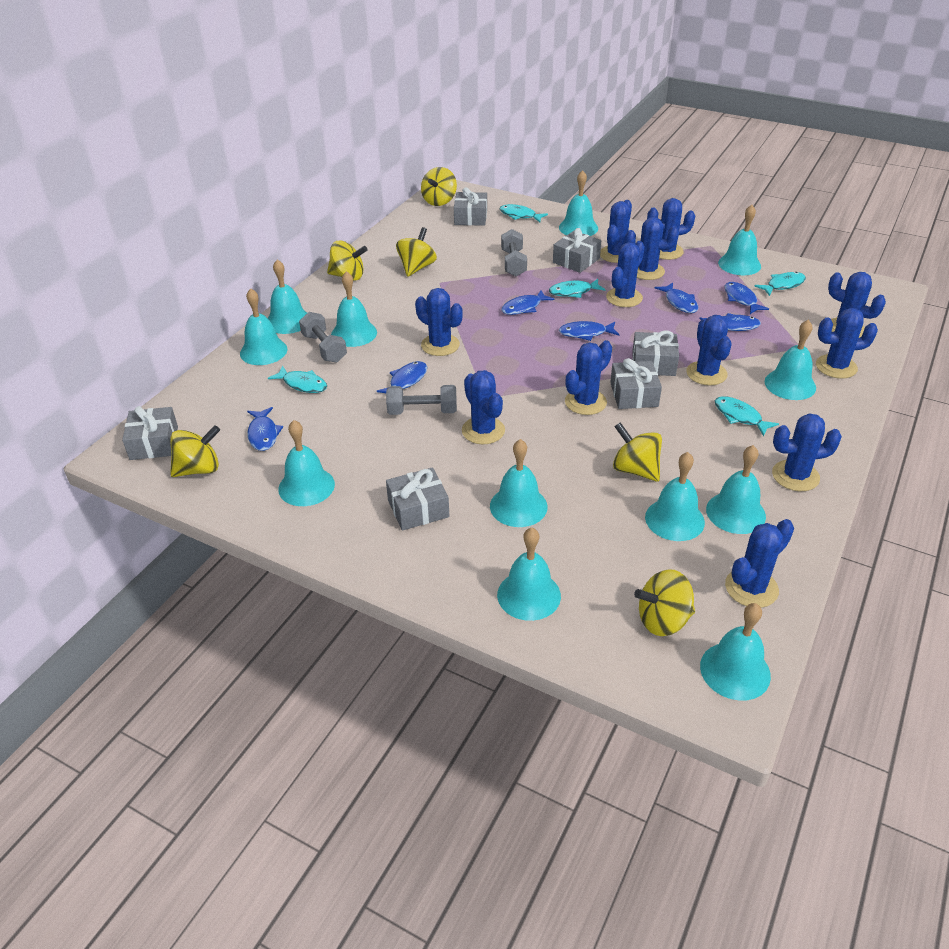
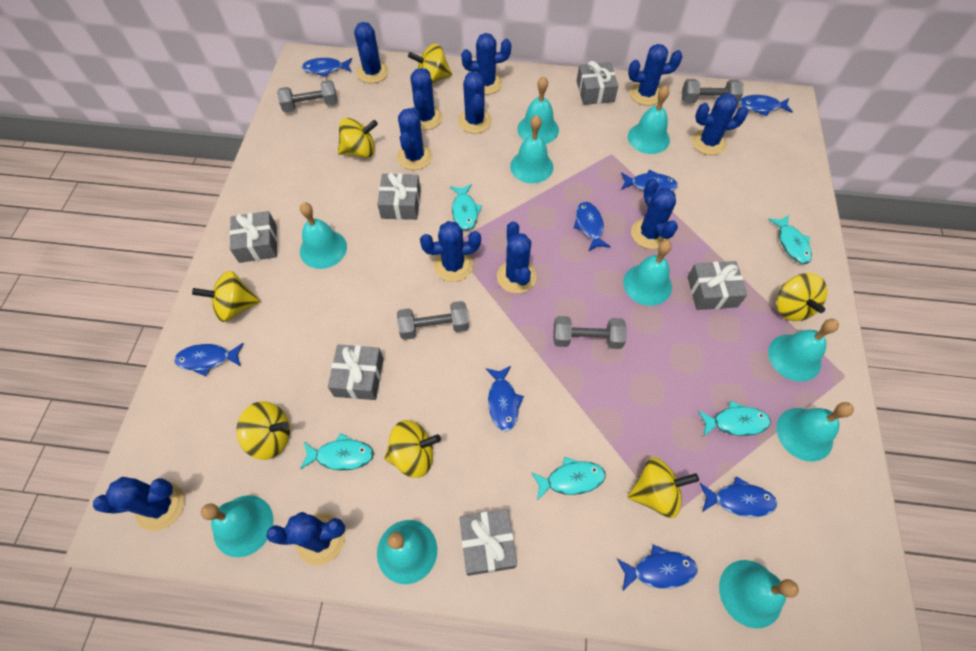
blue fish: [247,407,283,451] [377,361,427,393] [501,290,554,315] [559,321,619,341] [654,283,699,313] [699,313,761,331] [725,282,769,314] = 7 -> [174,343,244,377] [302,58,352,77] [486,366,524,432] [574,202,611,251] [617,545,698,591] [621,170,678,191] [700,476,777,517] [739,95,793,116] = 8
grey dumbbell: [299,312,347,363] [386,385,457,415] [501,229,527,276] = 3 -> [277,80,338,112] [397,301,469,340] [553,316,627,349] [682,79,743,104] = 4
turquoise bell: [240,288,287,365] [268,259,307,334] [278,420,335,506] [331,271,377,347] [490,439,547,527] [497,527,561,621] [559,170,598,236] [645,452,705,541] [700,603,771,701] [706,445,766,534] [718,205,761,275] [765,320,816,400] = 12 -> [201,495,274,557] [300,202,347,269] [377,520,437,584] [510,115,553,183] [517,76,559,144] [623,240,672,306] [628,85,670,154] [719,560,799,629] [768,319,839,382] [777,402,854,461] = 10
yellow spinning top: [170,425,220,477] [327,241,368,281] [396,227,437,277] [421,167,457,206] [613,422,662,482] [634,569,695,636] = 6 -> [192,271,261,322] [236,401,290,460] [338,118,378,158] [384,420,441,478] [408,44,452,83] [628,457,699,518] [777,273,828,321] = 7

